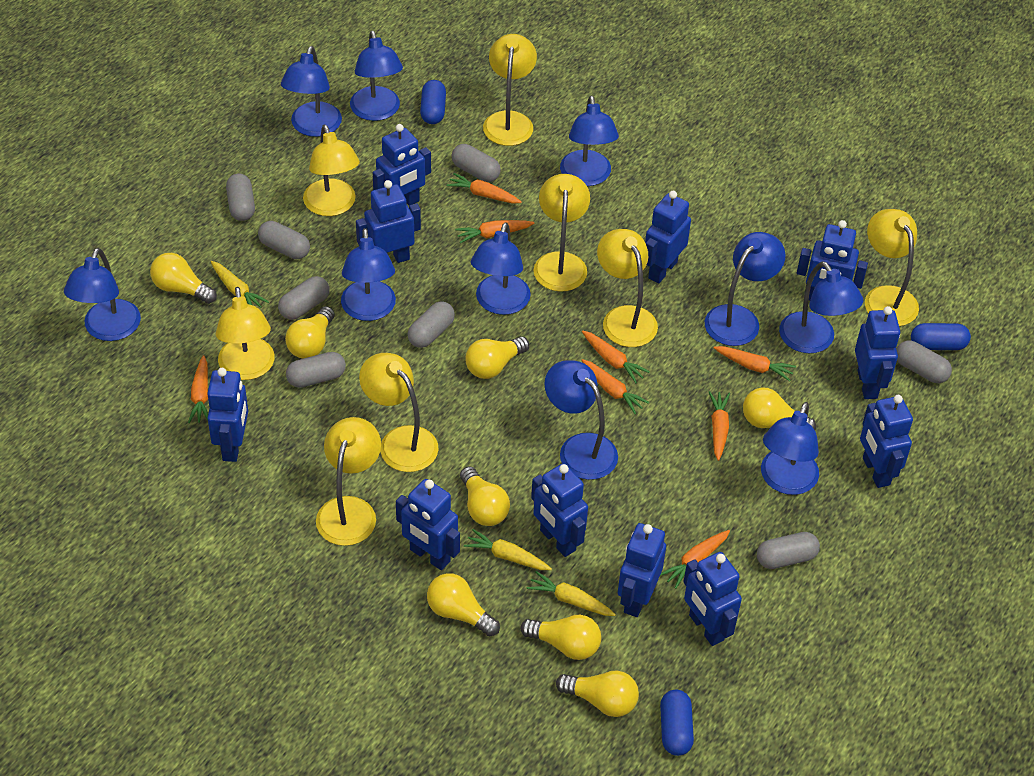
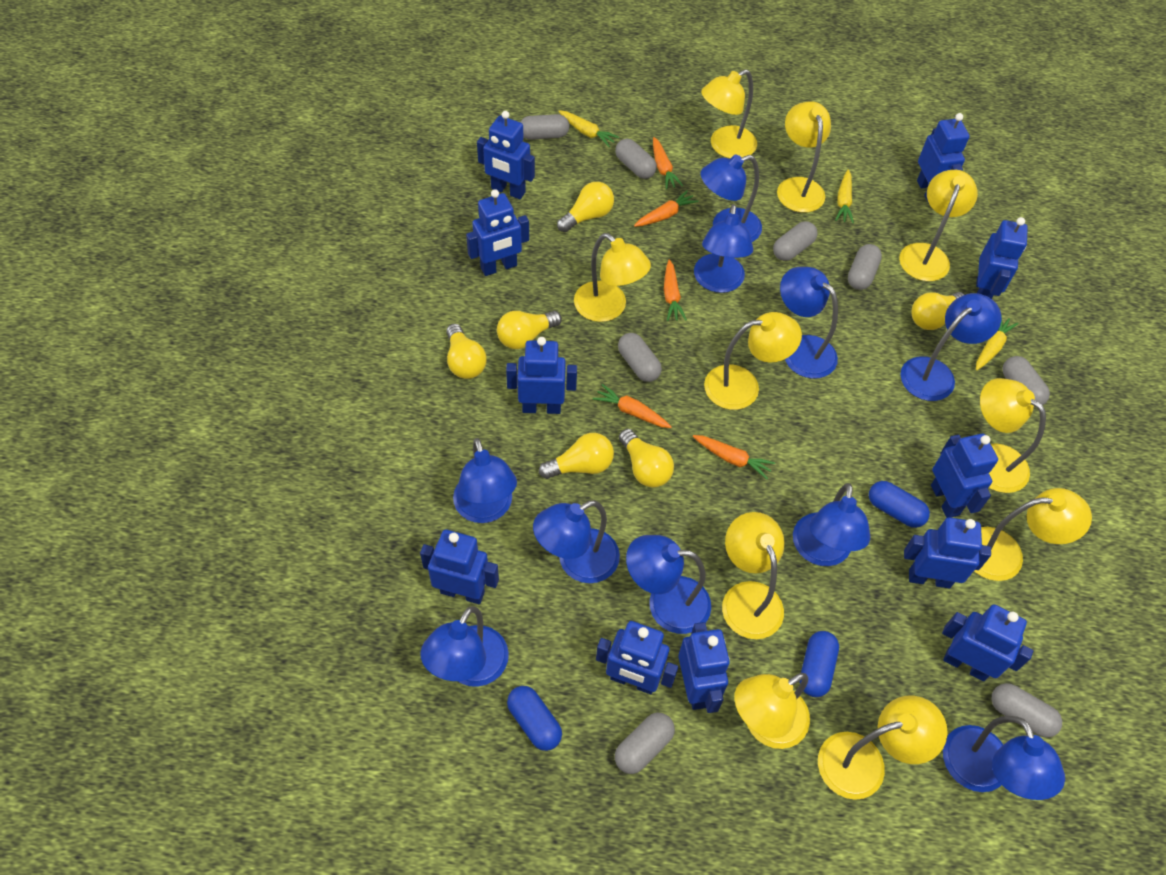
orange carrot: [188,355,208,423] [446,173,522,204] [455,220,535,243] [581,359,650,414] [582,330,650,383] [660,530,730,589] [709,391,730,461] [714,346,796,381] = 8 -> [593,384,672,428] [634,190,699,227] [653,137,683,189] [664,259,687,321] [692,435,775,479] = 5
yellow lamp: [216,287,275,380] [303,125,360,216] [316,417,381,546] [359,353,438,472] [483,34,537,146] [534,174,590,292] [597,229,658,347] [865,209,919,326] = 8 -> [574,233,651,322] [701,69,757,159] [704,312,802,410] [722,512,785,639] [734,673,810,749] [777,101,831,213] [818,696,948,800] [899,170,978,281] [974,488,1092,581] [980,378,1046,493] = 10
yellow light bulb: [150,253,217,304] [285,306,335,359] [427,573,500,637] [460,466,510,526] [466,336,529,379] [521,615,601,660] [556,671,639,717] [743,387,816,430] = 8 -> [446,324,487,379] [497,311,562,349] [539,433,614,479] [557,182,614,232] [619,429,674,487] [911,292,965,330] = 6

